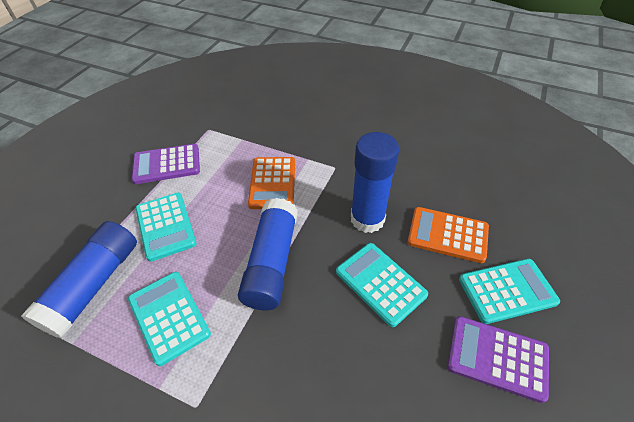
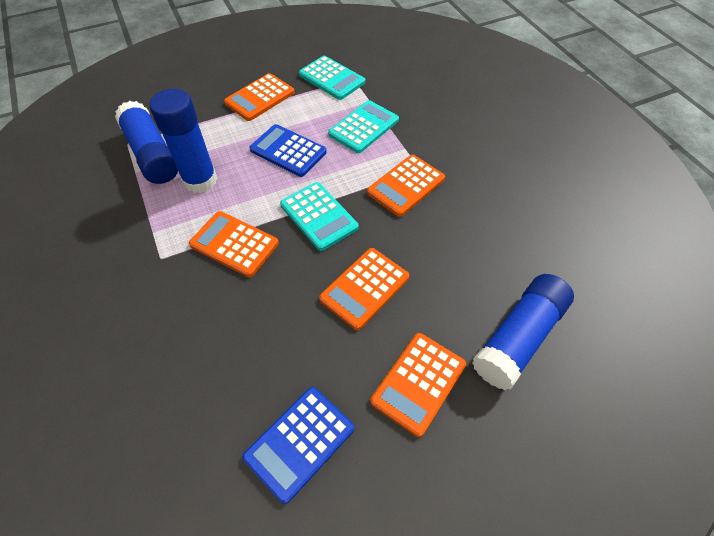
blue calculator: none = 0 -> [242,387,354,504] [249,124,327,177] = 2
orange calculator: [248,157,295,209] [408,207,489,263] = 2 -> [189,211,279,277] [224,73,295,121] [319,248,409,330] [367,155,445,217] [370,333,466,437] = 5
purple calculator: [132,144,200,184] [447,316,549,403] = 2 -> none = 0
turquoise calculator: [128,272,211,366] [135,193,197,262] [336,243,428,327] [459,259,560,324] = 4 -> [280,182,359,251] [299,56,365,100] [328,100,399,153] = 3

